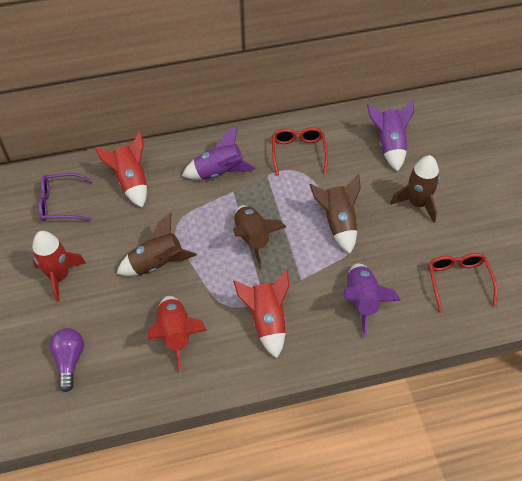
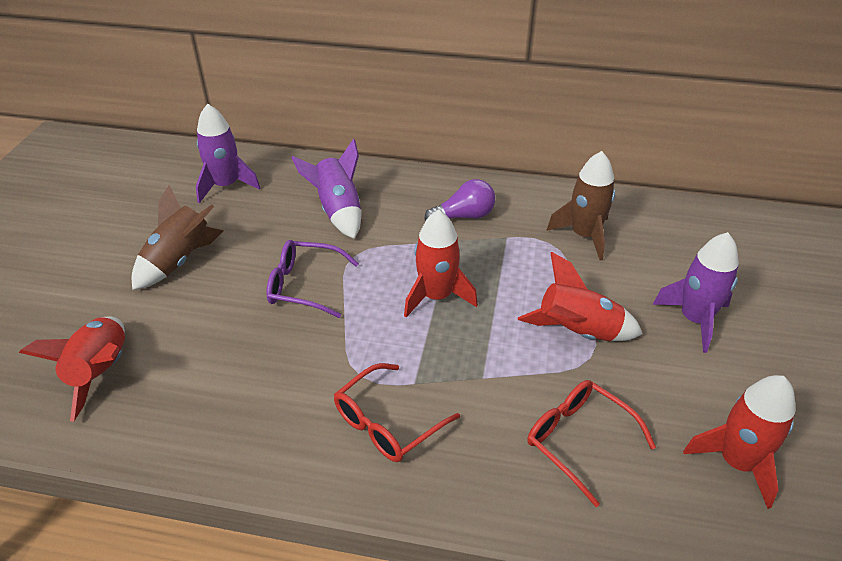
brown rocket: [117,213,197,276] [233,205,286,269] [309,174,361,254] [390,155,440,223] = 4 -> [132,185,223,290] [546,151,615,261] = 2

